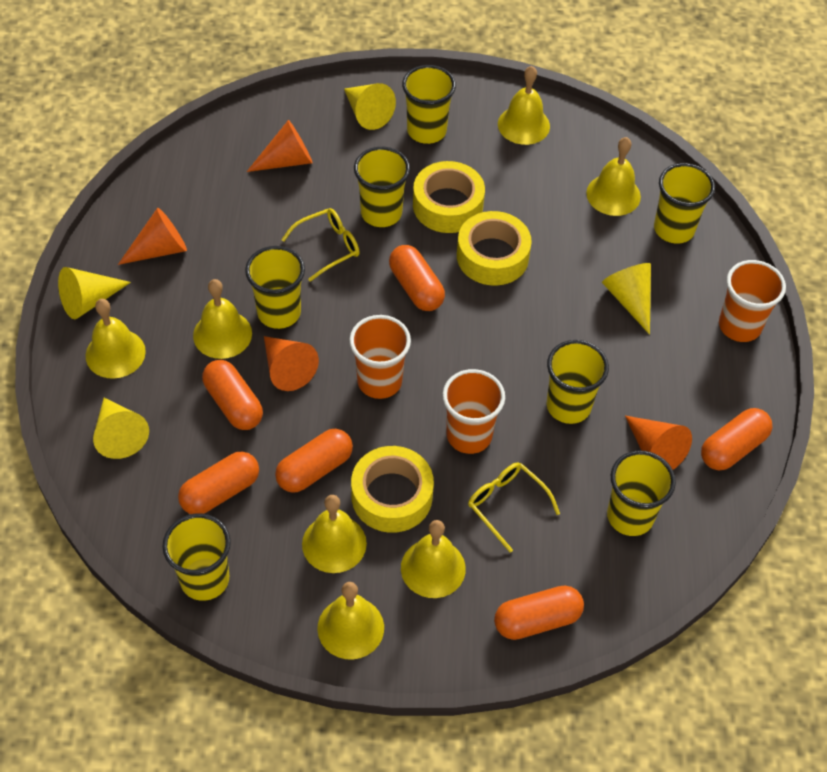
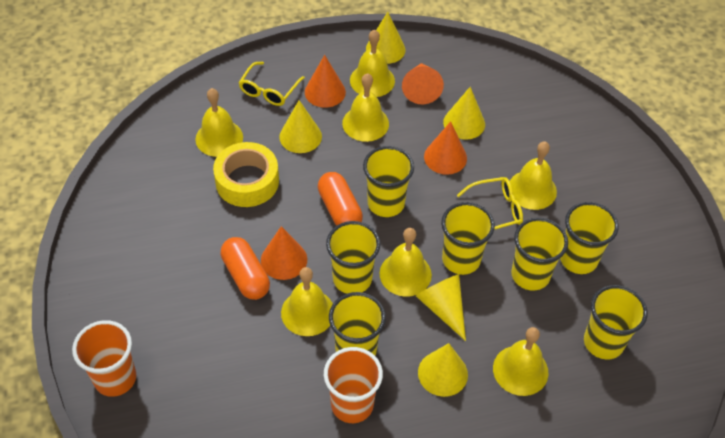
orange capsule: [178,451,259,514] [202,360,263,430] [275,429,353,493] [389,245,445,311] [494,586,584,640] [701,408,773,470] = 6 -> [221,237,270,300] [318,172,363,226] = 2
orange cup: [349,315,411,399] [443,369,505,454] [719,260,786,342] = 3 -> [72,320,136,397] [324,347,383,423] = 2
yellow cone: [58,267,131,319] [93,398,149,459] [344,83,396,130] [602,263,651,335] = 4 -> [279,100,322,153] [366,12,406,64] [416,274,466,341] [418,343,468,397] [443,87,485,140] = 5
yellow tape: [351,446,434,533] [413,161,485,233] [457,211,532,285] = 3 -> [213,142,279,207] = 1

